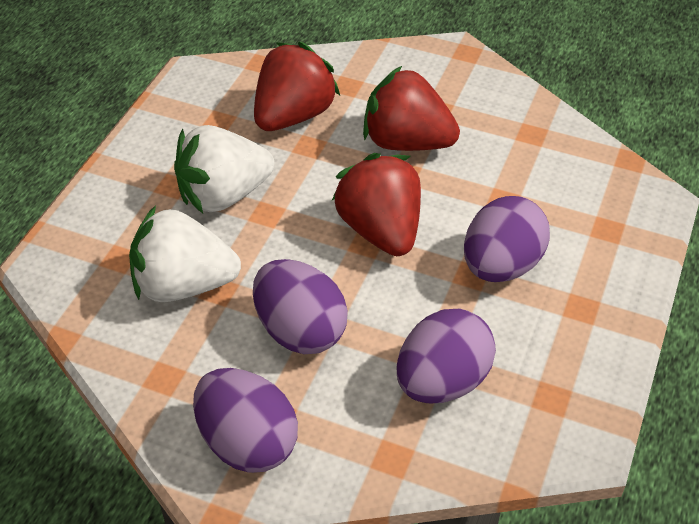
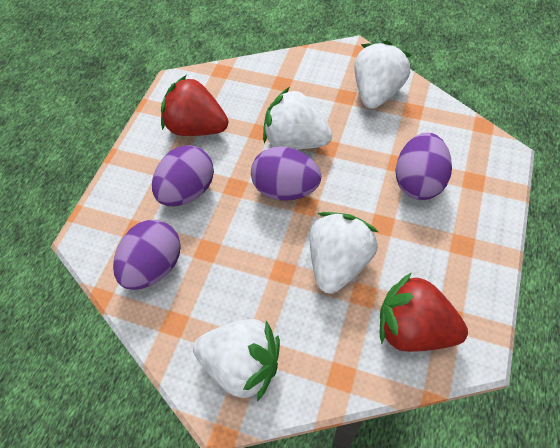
red strawberry: [254,42,340,131] [332,153,421,256] [363,66,460,151] = 3 -> [161,75,228,136] [380,272,468,352] = 2
white strawberry: [129,205,241,302] [174,125,274,213] = 2 -> [193,319,280,402] [263,87,332,150] [310,212,378,294] [354,40,411,109] = 4

